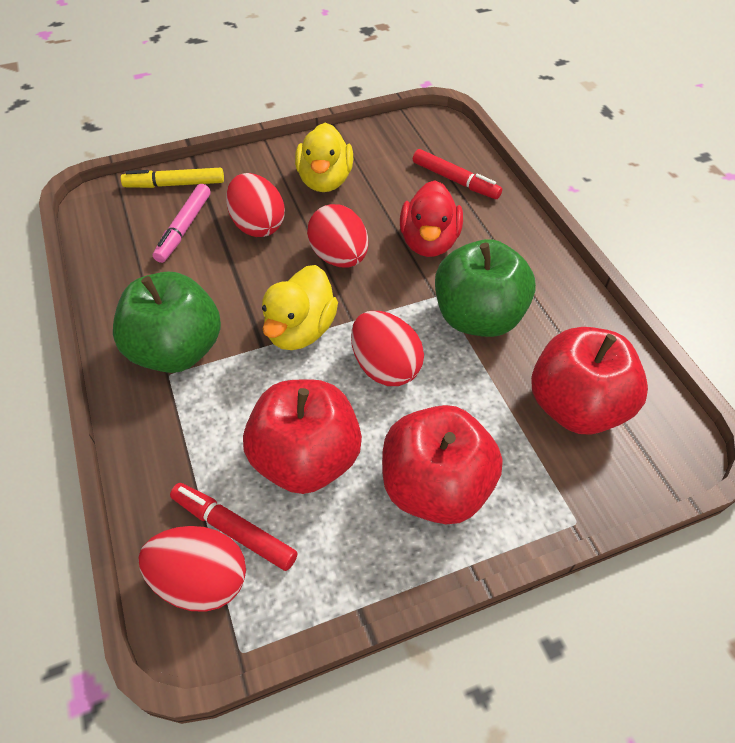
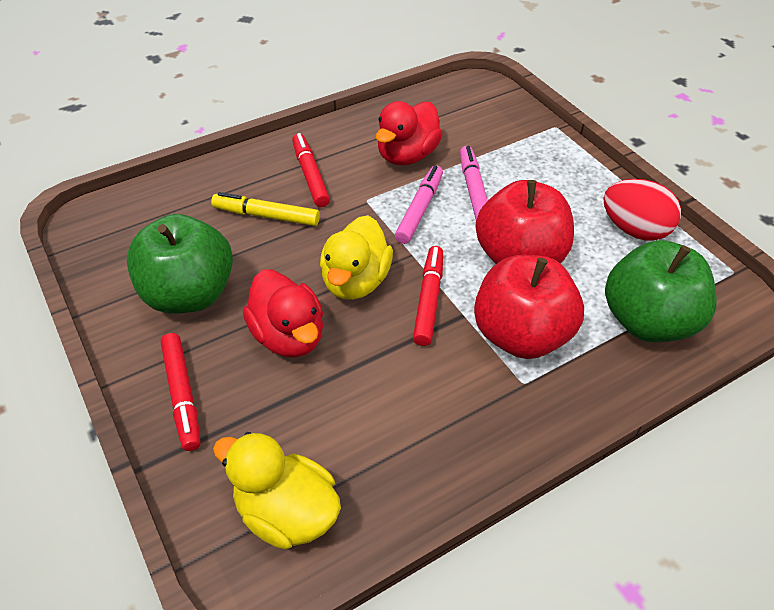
pink marker: [153,184,211,263] = 1 -> [395,165,443,244] [460,146,488,220] = 2
red apple: [243,379,362,494] [382,405,503,524] [531,327,648,435] = 3 -> [474,255,584,359] [475,180,574,264] = 2
red duck: [400,180,463,257] = 1 -> [243,270,323,358] [376,101,443,165] = 2
red egg: [139,526,246,612] [226,173,285,237] [307,204,368,268] [351,311,424,386] = 4 -> [603,179,681,241] = 1
red marker: [170,483,297,571] [413,149,502,199] = 2 -> [161,333,201,451] [292,133,330,207] [413,246,443,346] = 3

